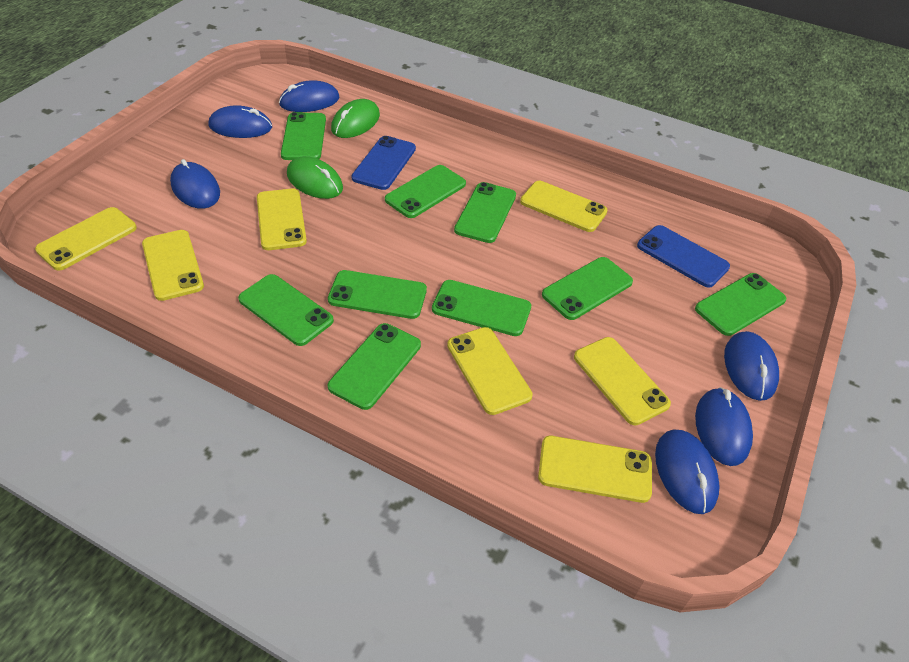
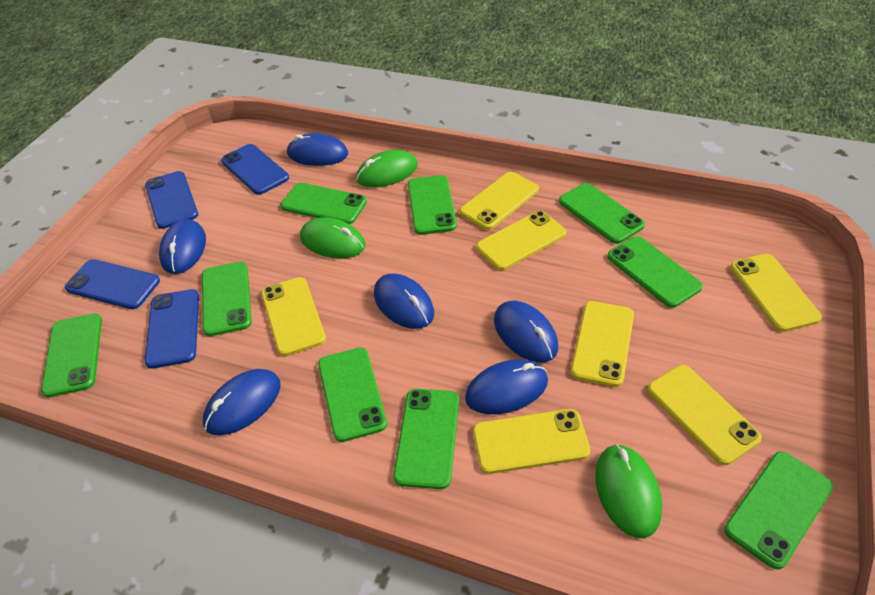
blue phone: [351,136,416,190] [637,225,730,288] = 2 -> [65,259,160,309] [145,171,198,229] [145,289,199,369] [221,144,289,195] = 4
green mouse: [287,156,343,199] [331,99,380,138] = 2 -> [300,217,366,258] [356,150,418,188] [595,444,662,538] = 3

